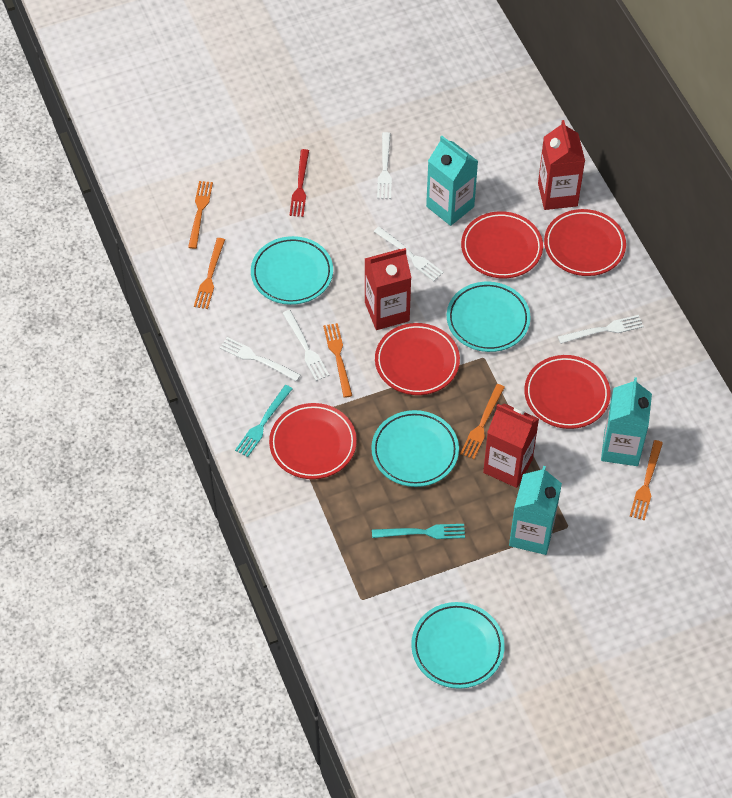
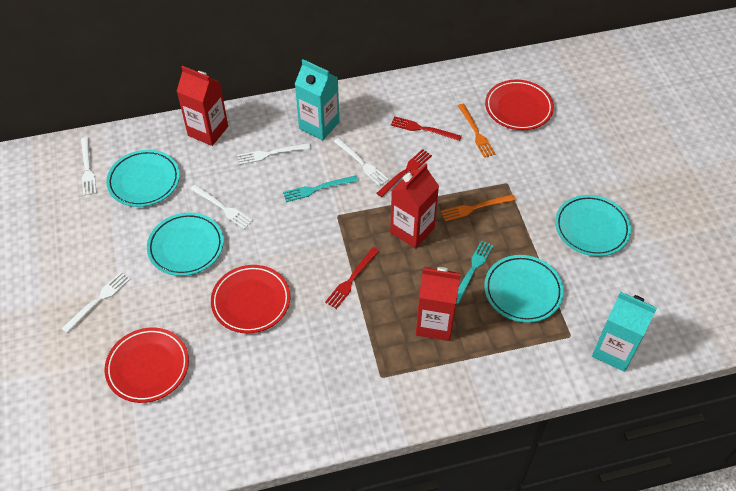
orange fork: [188,181,213,249] [194,238,225,309] [323,323,352,398] [460,384,505,459] [630,440,663,520] = 5 -> [441,194,516,221] [458,104,495,158] = 2
red fork: [290,149,309,217] = 1 -> [325,247,379,309] [377,149,432,197] [391,116,462,141] = 3
red plate: [269,403,357,479] [375,323,460,395] [461,211,543,278] [524,355,611,429] [544,209,626,276] = 5 -> [105,327,189,403] [211,265,290,333] [485,80,554,130] = 3
turquoise carton: [426,136,478,226] [509,466,562,555] [601,377,652,466] = 3 -> [295,59,339,140] [592,292,657,372] = 2

